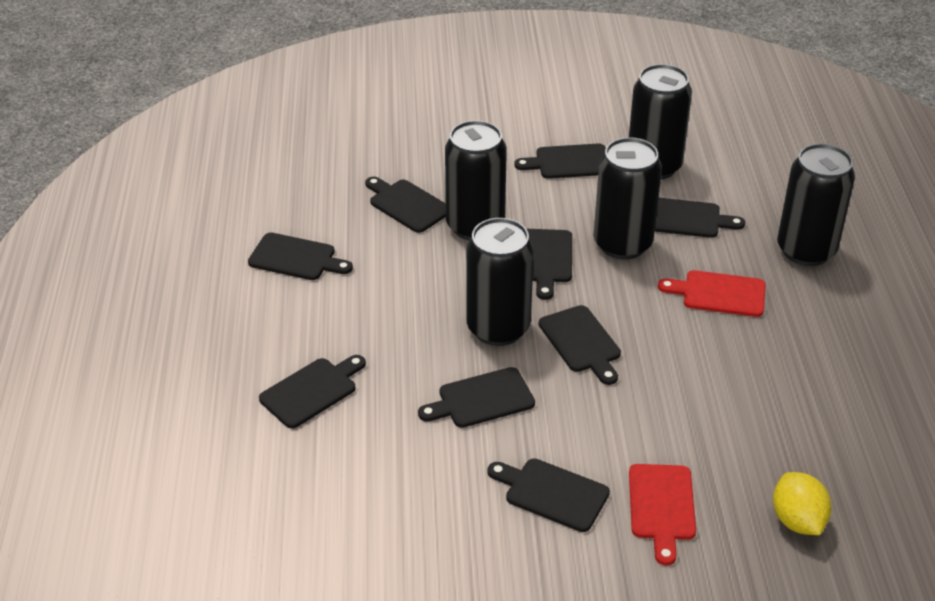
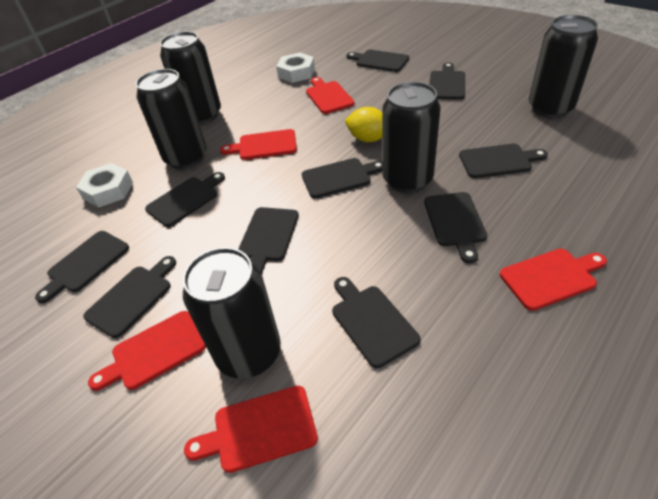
black cutting board: [248,232,353,280] [259,355,366,429] [365,176,446,233] [418,367,535,428] [487,458,610,532] [514,143,606,179] [527,229,572,300] [539,305,621,385] [655,198,745,238] = 9 -> [35,231,129,303] [83,256,176,338] [145,172,225,227] [238,207,299,274] [302,158,382,198] [332,277,421,368] [346,50,409,72] [424,192,487,263] [429,63,465,100] [459,143,548,178] = 10
red cutting board: [629,464,696,566] [658,270,766,317] = 2 -> [88,311,206,391] [184,386,318,473] [220,129,297,160] [306,77,355,114] [500,249,607,311] = 5
white nut: none = 0 -> [76,163,133,207] [276,52,315,83] = 2

